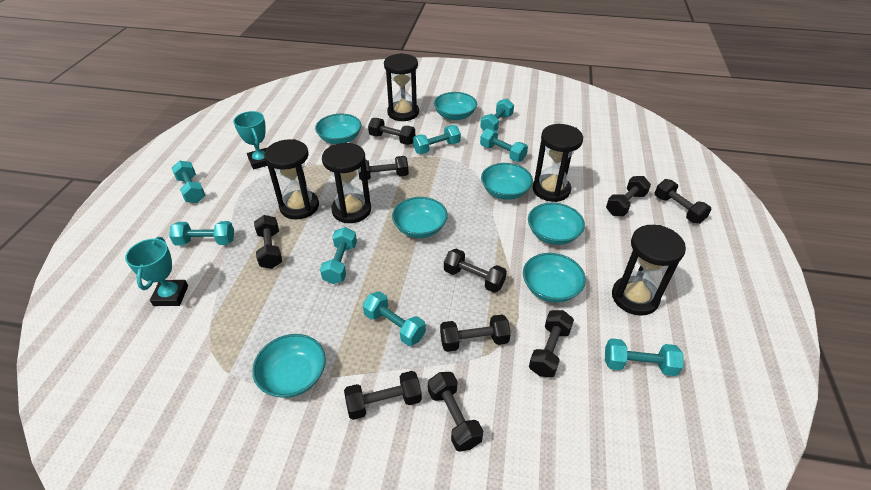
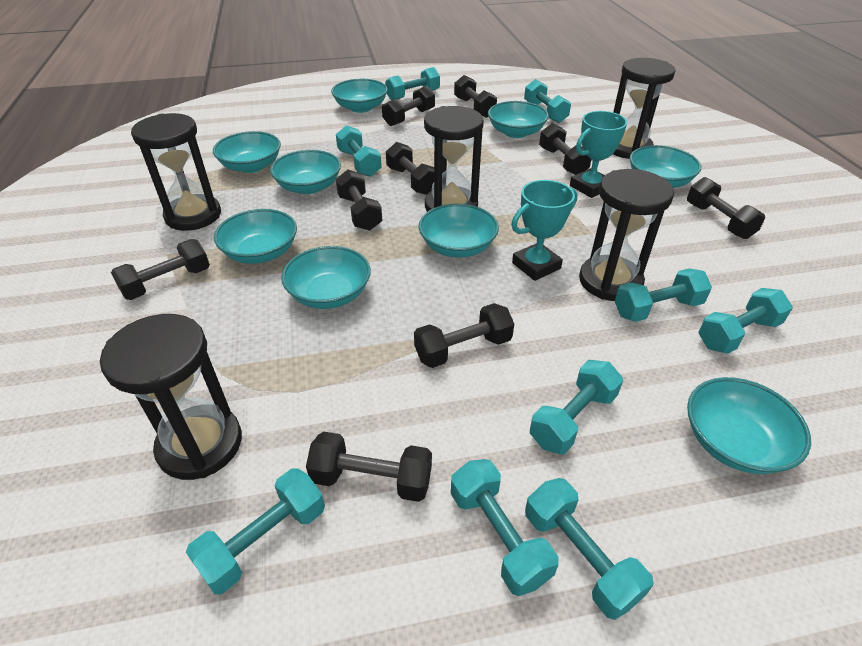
black dumbbell: [254,215,282,269] [344,371,422,420] [359,156,409,180] [368,118,415,145] [428,372,483,452] [440,314,511,352] [444,249,507,293] [529,310,574,377] [606,176,651,216] [655,179,712,224] = 10 -> [111,239,210,300] [306,432,432,502] [336,170,382,231] [382,86,435,126] [386,142,434,195] [414,303,514,368] [454,75,497,118] [539,123,591,175] [687,177,765,239] = 9
turquoise bowl: [252,334,326,398] [315,113,361,144] [392,197,448,238] [434,92,477,120] [481,163,533,200] [523,253,586,303] [528,203,585,245] = 7 -> [213,131,281,173] [214,209,297,264] [270,150,341,194] [281,246,371,309] [331,79,388,113] [419,204,499,257] [488,101,549,138] [629,145,701,188] [687,377,811,474] = 9
turquoise dumbbell: [169,221,234,246] [172,161,206,203] [320,227,357,284] [362,291,426,346] [413,125,461,154] [480,99,514,131] [480,129,528,162] [605,338,683,376] = 8 -> [186,468,325,594] [336,125,381,177] [385,67,440,100] [451,459,559,596] [524,79,571,123] [525,478,654,620] [530,360,623,454] [615,268,712,322] [699,288,793,354] = 9

